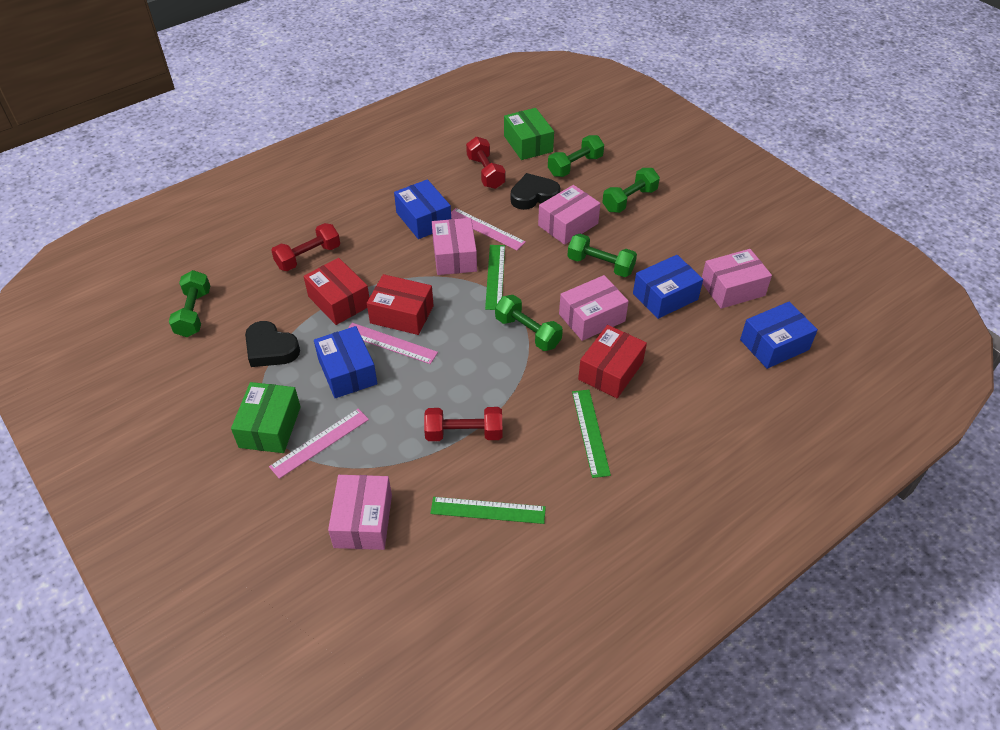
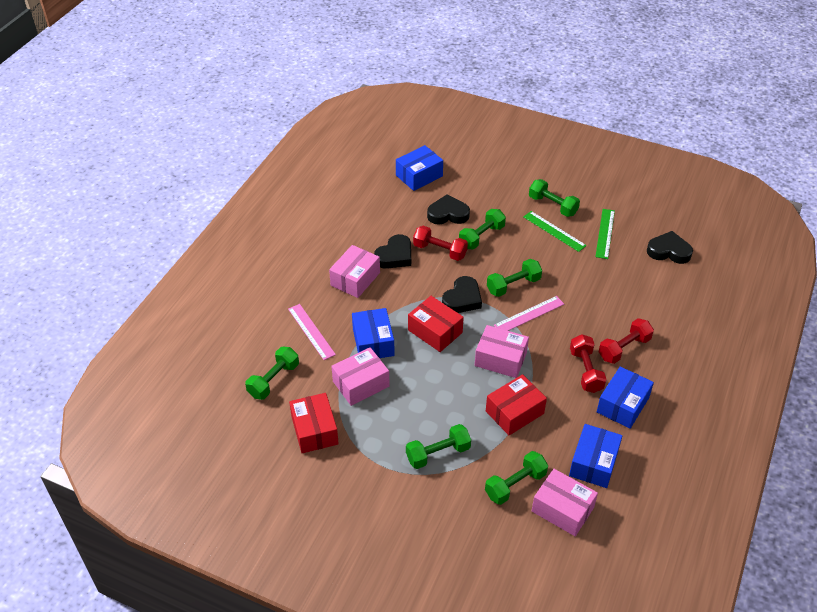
black heart: [245,321,300,367] [511,173,560,210] = 2 -> [374,234,411,269] [427,194,470,225] [442,276,482,313] [647,231,693,264] = 4
green box: [231,382,301,453] [504,108,554,160] = 2 -> none = 0
green dumbbell: [169,270,210,337] [495,295,563,351] [548,135,604,177] [567,234,637,277] [602,168,660,213] = 5 -> [245,347,299,400] [406,424,471,469] [459,209,506,250] [485,451,548,505] [487,259,542,297] [529,179,580,217] = 6
green ruler: [430,497,546,524] [485,245,505,310] [572,390,611,478] = 3 -> [524,211,587,252] [595,209,615,259] = 2
pink box: [328,475,392,550] [432,218,477,275] [538,185,601,245] [559,275,629,341] [702,249,772,309] = 5 -> [329,245,380,298] [331,347,390,406] [475,325,529,378] [532,469,598,536] = 4
pink ruler: [269,409,369,479] [347,323,438,364] [451,208,526,250] = 3 -> [288,304,336,360] [494,296,564,331] = 2

